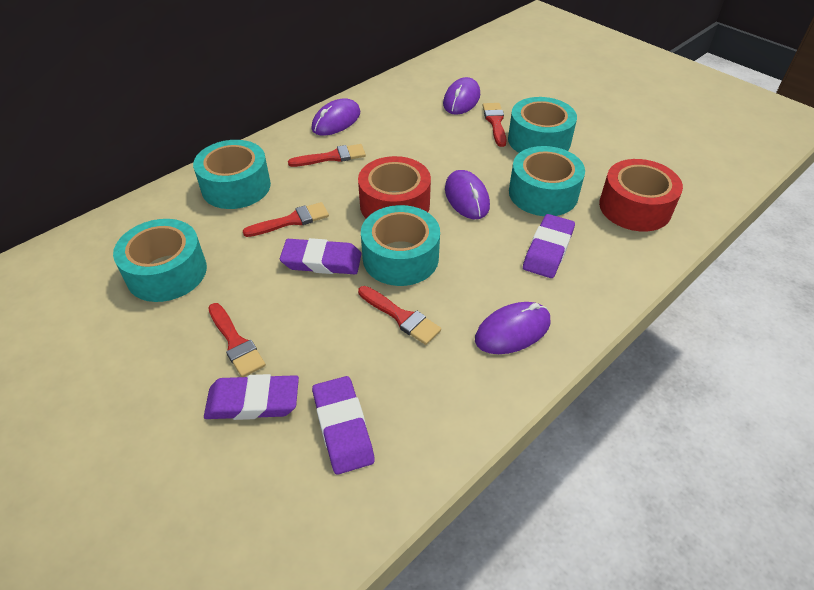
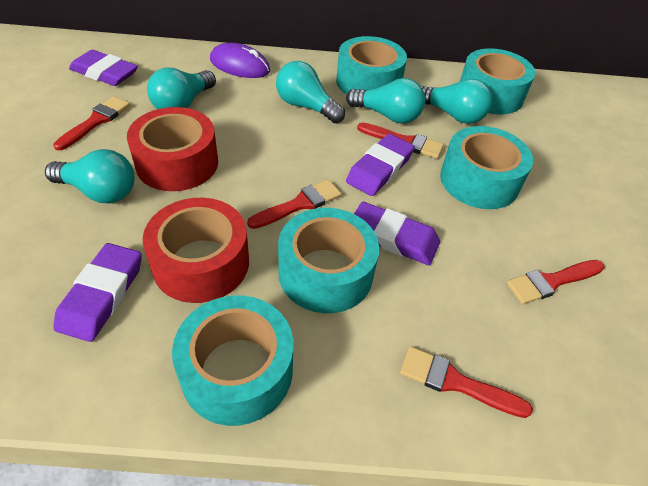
purple mouse: [311,98,360,136] [443,77,480,115] [445,170,490,219] [475,302,551,354] = 4 -> [210,43,270,78] = 1
turquoise light bulb: none = 0 -> [45,149,135,203] [147,68,216,109] [276,61,345,123] [346,78,425,123] [421,79,492,124] = 5

